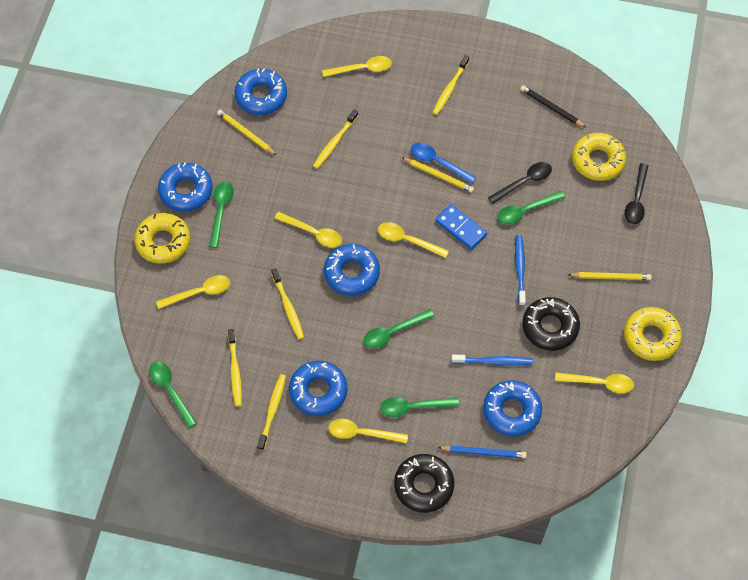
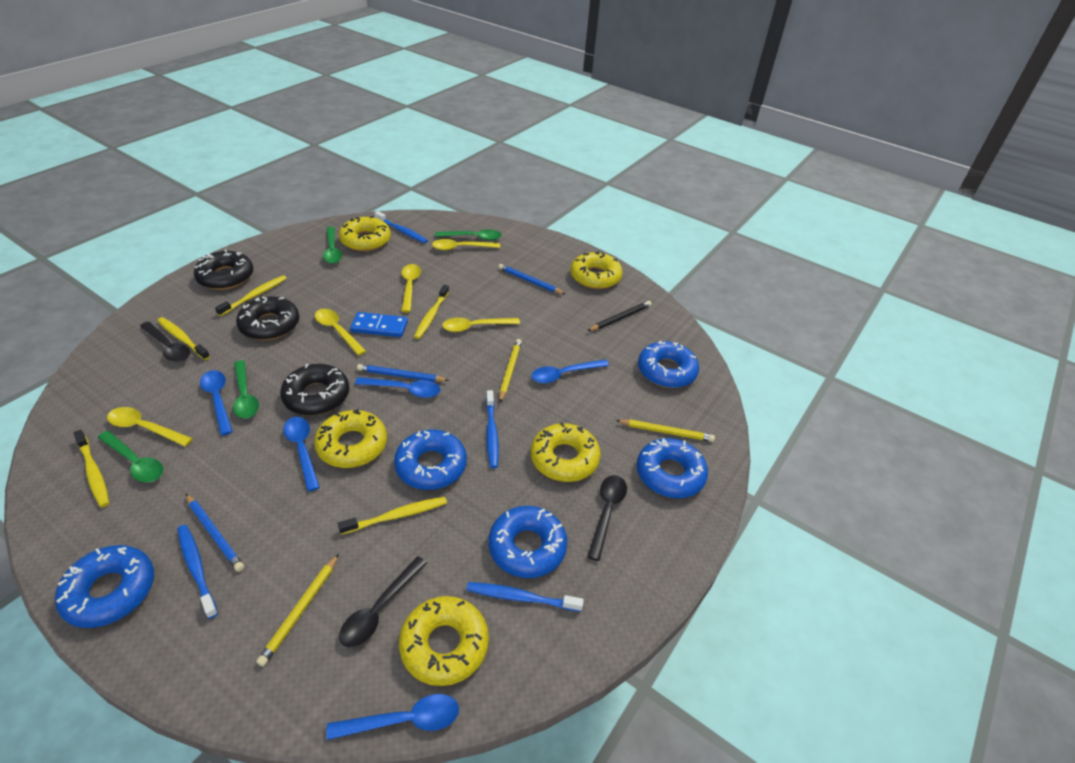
black donut: [394,454,454,513] [523,297,580,351] = 2 -> [194,249,253,290] [236,296,299,340] [280,364,349,416] = 3
black spoon: [488,162,552,204] [624,163,649,224] = 2 -> [140,322,190,362] [339,556,427,647] [587,475,627,561] = 3
blue pencil: [437,445,527,458] = 1 -> [186,494,244,572] [357,364,449,382] [498,264,565,294] = 3
blue spoon: [411,143,476,183] = 1 -> [200,370,233,436] [283,417,320,491] [326,694,459,740] [355,377,440,398] [531,359,609,383] = 5
blue toothbrush: [452,355,533,365] [515,235,526,306] = 2 -> [177,525,218,619] [375,211,428,243] [466,582,584,612] [486,390,499,468] = 4
green spoon: [149,362,196,428] [209,182,234,248] [364,309,434,348] [380,397,459,417] [497,191,565,224] = 5 -> [98,431,164,483] [233,360,259,419] [323,227,342,264] [435,229,502,241] = 4
yellow donut: [134,213,190,264] [572,133,626,181] [624,307,682,361] = 3 -> [314,409,387,468] [339,216,391,251] [399,596,489,686] [531,422,601,482] [570,251,623,289] = 5
yellow spoon: [156,275,230,309] [274,212,342,248] [322,56,392,77] [328,419,408,443] [378,222,449,258] [555,372,634,394] = 6 -> [107,407,193,447] [315,309,366,356] [402,264,421,312] [432,239,500,251] [442,318,520,332] = 5

